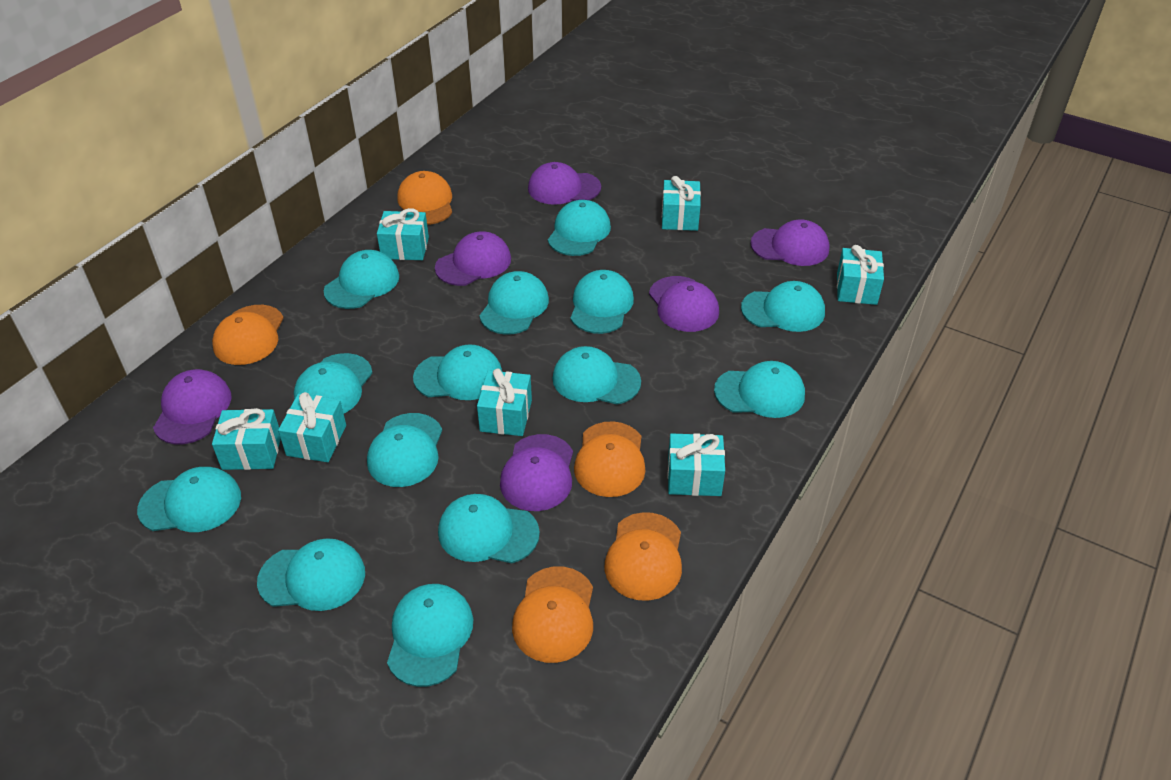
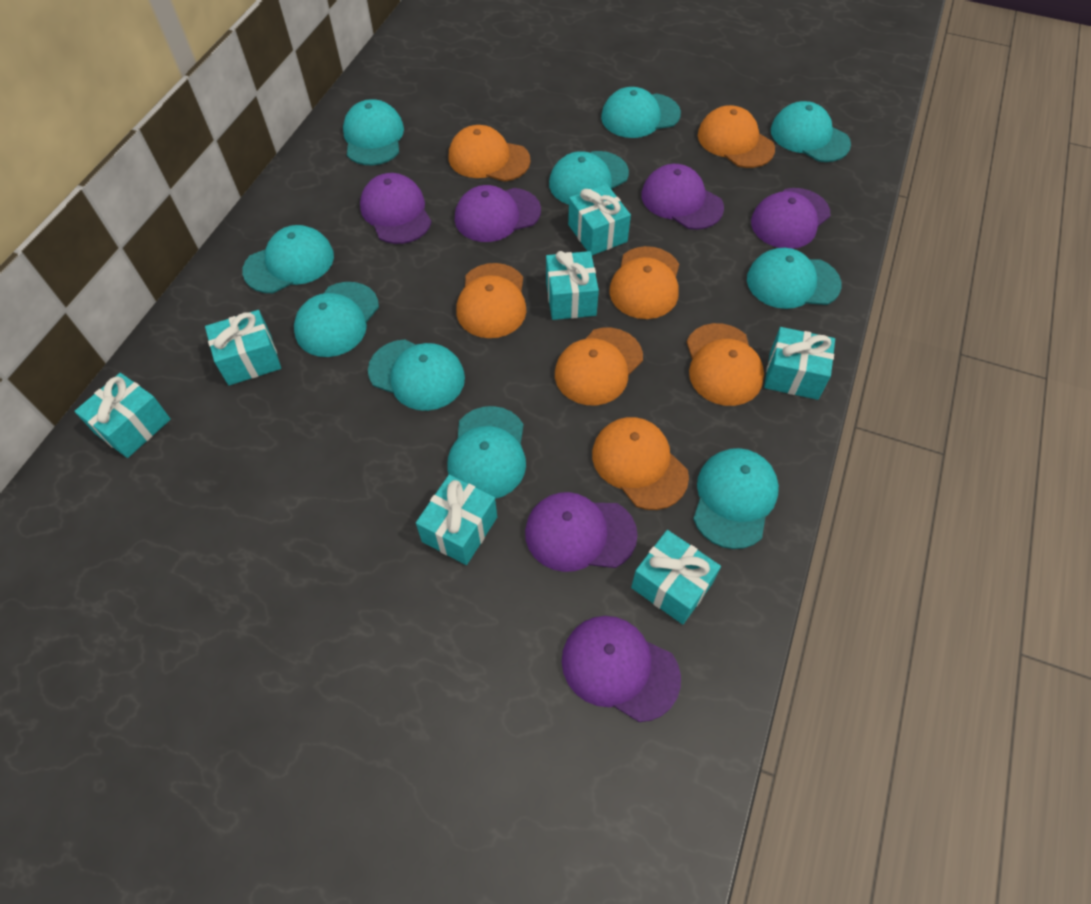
orange cap: [212,305,284,365] [397,171,452,225] [512,566,593,663] [574,421,646,497] [604,512,682,601] = 5 -> [449,125,530,182] [456,263,527,338] [555,328,643,405] [592,417,689,510] [609,246,679,319] [687,323,764,406] [698,105,775,168] = 7
turquoise cap: [137,467,241,532] [257,538,365,611] [294,353,373,413] [324,250,399,309] [367,413,442,487] [387,584,473,687] [413,344,502,400] [438,494,540,563] [479,271,549,335] [548,200,611,256] [552,346,641,405] [570,270,634,334] [714,361,805,418] [741,281,825,332] = 14 -> [242,225,334,293] [294,282,379,357] [343,99,404,165] [368,339,465,411] [448,406,526,499] [549,151,629,205] [601,87,681,138] [693,448,779,549] [747,248,842,309] [771,101,851,162] = 10

